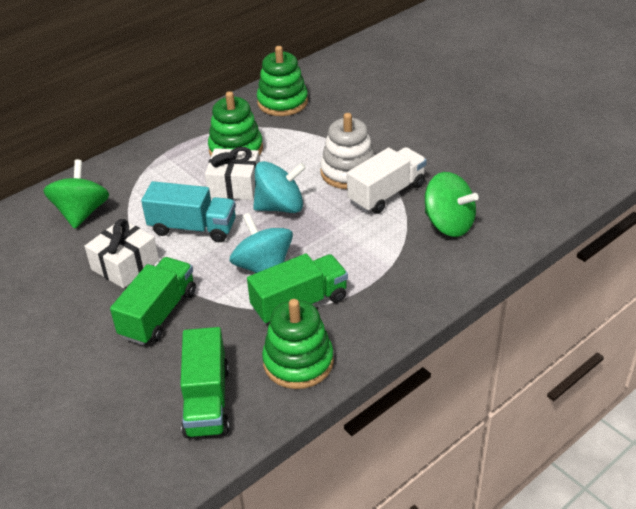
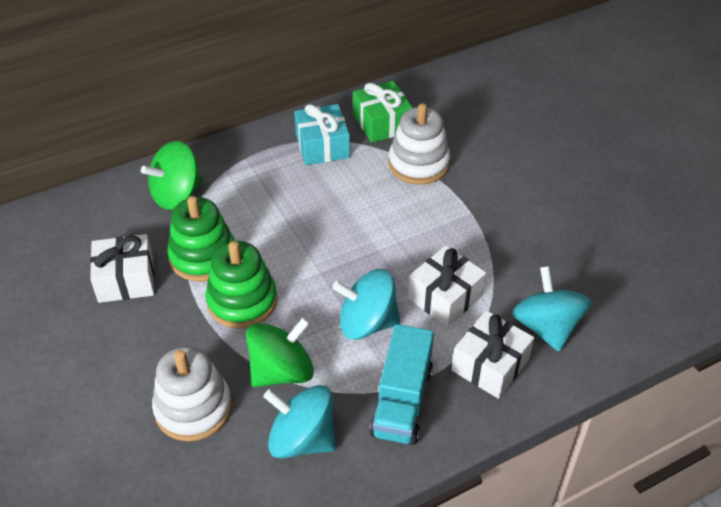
green gift: none = 0 -> [353,81,413,143] = 1
green stacking toy: [208,91,263,156] [257,46,308,116] [262,299,334,389] = 3 -> [167,196,235,282] [206,241,277,329] = 2
green truck: [110,257,196,345] [180,327,230,438] [247,254,348,324] = 3 -> none = 0
turquoise gift: none = 0 -> [294,104,350,165] = 1
turquoise spinning top: [230,213,293,273] [253,161,306,213] = 2 -> [263,385,336,459] [332,269,401,340] [512,266,592,352] = 3
white gift: [85,219,159,288] [205,147,260,200] = 2 -> [90,234,154,303] [408,245,486,327] [451,310,534,399] = 3
white stacking toy: [320,113,375,189] = 1 -> [152,346,232,442] [388,103,450,185] = 2
white truck: [347,147,427,214] = 1 -> none = 0

